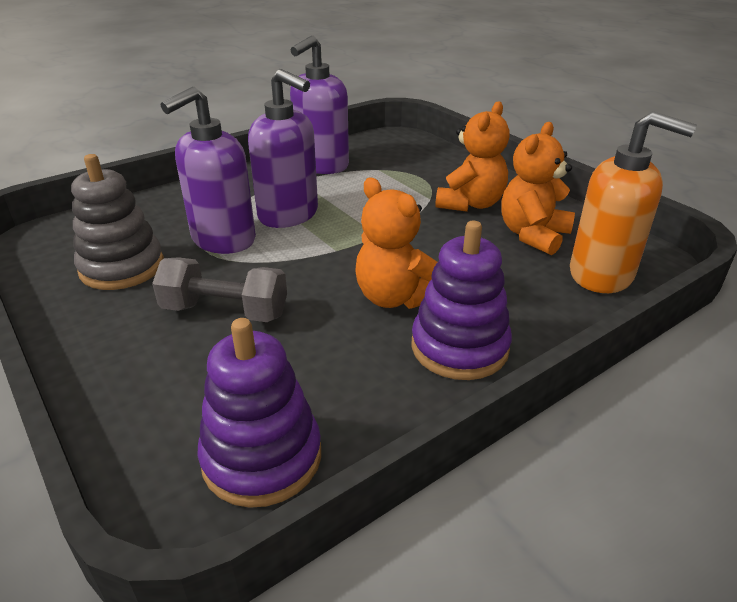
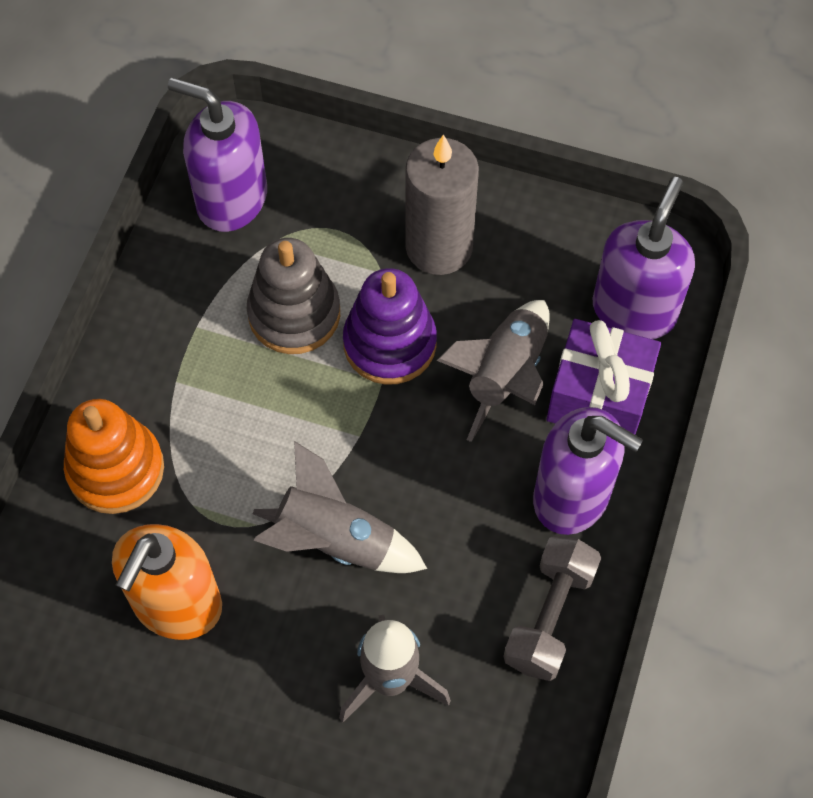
grey candle: none = 0 -> [406,134,479,275] = 1
grey rocket: none = 0 -> [253,441,427,573] [339,615,451,722] [436,300,550,442] = 3
orange stacking toy: none = 0 -> [64,399,164,514] = 1
orange teddy bear: [356,178,437,309] [435,101,510,212] [501,122,575,255] = 3 -> none = 0
purple gift: none = 0 -> [547,319,661,435] = 1
purple stacking toy: [198,318,321,508] [411,221,512,380] = 2 -> [343,268,437,385] = 1

